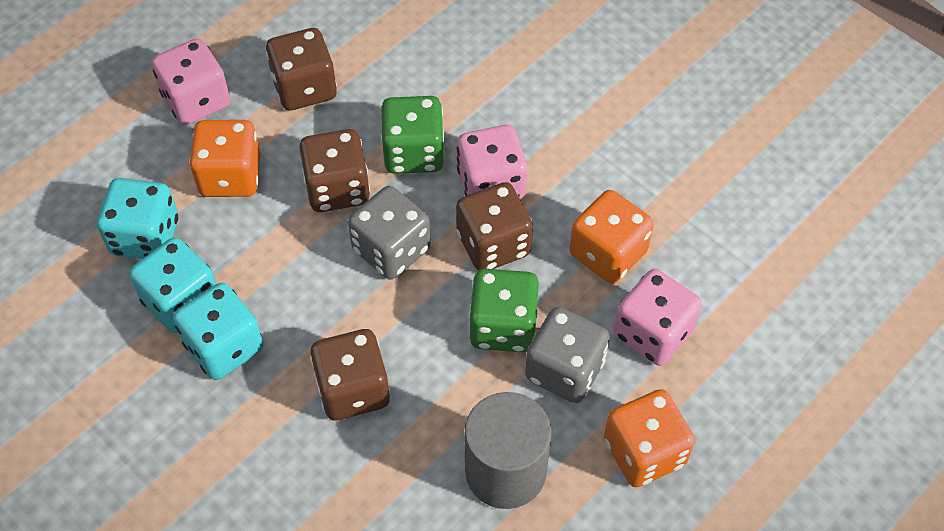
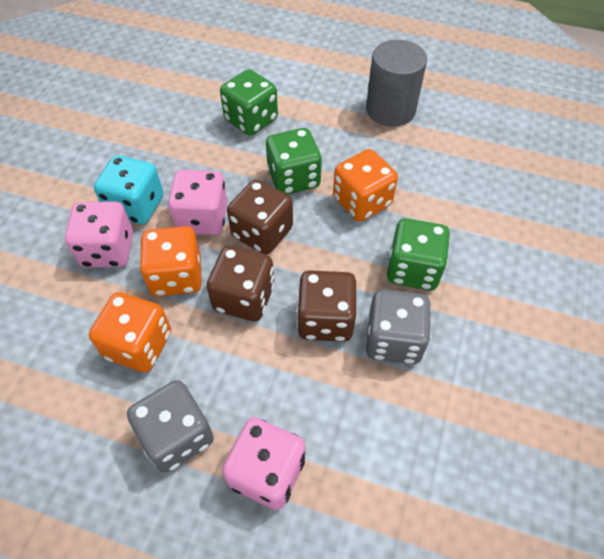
brown dice: [266,28,337,110] [299,129,370,212] [310,329,390,421] [456,182,533,270] = 4 -> [207,246,275,321] [227,179,293,254] [297,270,356,342] = 3
green dice: [381,96,445,174] [469,269,539,352] = 2 -> [220,69,278,136] [266,128,322,195] [387,218,450,290] = 3
turquoise dice: [97,178,178,259] [129,237,216,333] [173,283,263,380] = 3 -> [94,155,163,225] = 1

